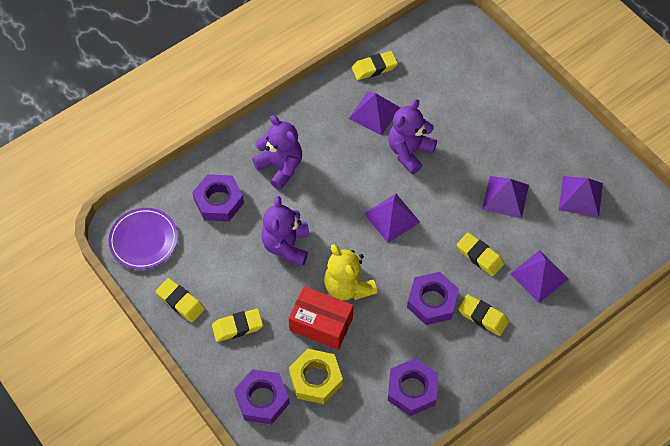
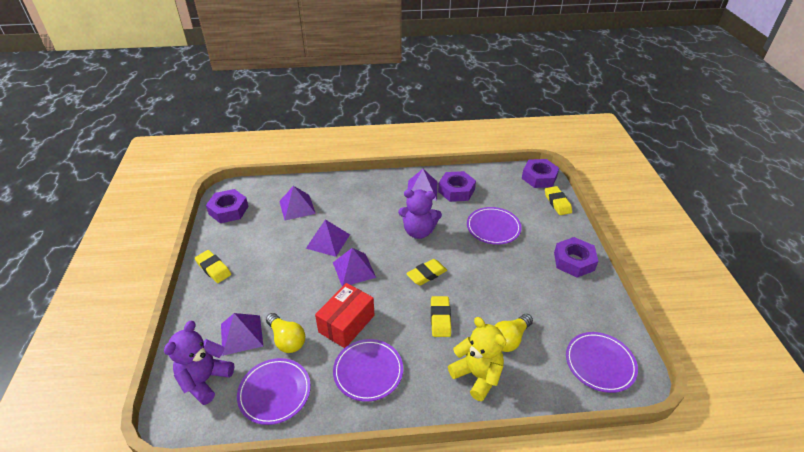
purple plate: [108,208,178,269] = 1 -> [237,358,311,425] [333,339,403,402] [467,207,522,245] [566,332,638,393] = 4
purple teddy bear: [252,115,302,190] [261,196,309,266] [388,99,437,174] = 3 -> [164,321,234,405] [398,189,442,239] = 2
yellow eraser: [156,278,205,322] [212,309,263,342] [352,51,398,80] [457,232,504,276] [458,294,509,336] = 5 -> [195,250,231,283] [406,259,447,286] [431,296,451,337] [545,186,572,215] = 4
yellow light bulb: none = 0 -> [266,313,305,353] [495,314,533,352] = 2
yellow nut: [289,349,343,404] = 1 -> none = 0

